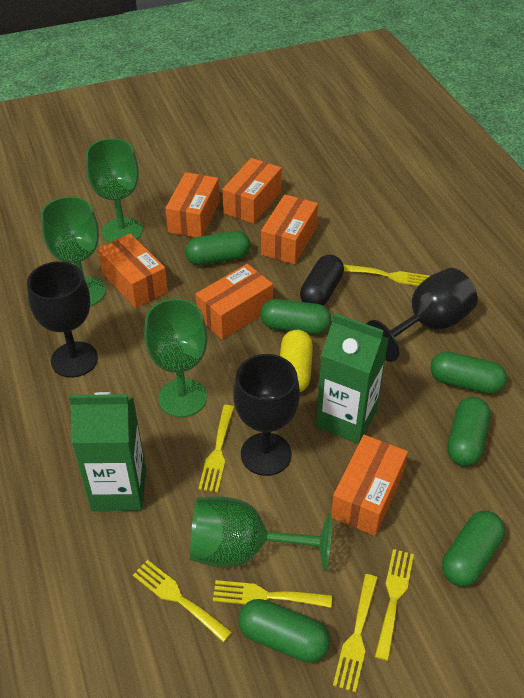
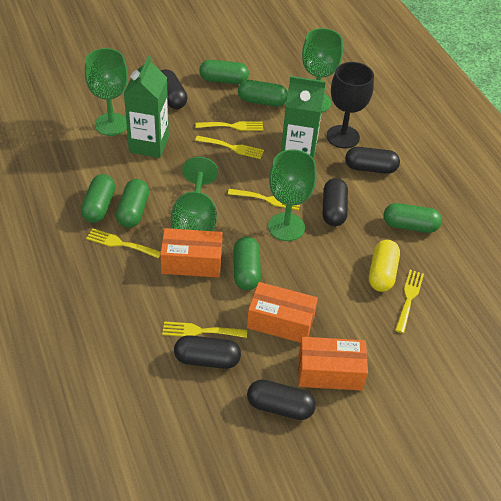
black capsule: [300,255,344,306] = 1 -> [161,69,188,109] [174,335,241,369] [247,380,316,420] [323,178,348,226] [345,147,400,174] = 5
black goblet: [27,261,98,378] [233,354,300,476] [367,268,478,362] = 3 -> [327,62,374,148] = 1
orange box: [98,233,168,308] [165,172,220,238] [196,264,273,340] [222,158,281,224] [261,194,318,264] [331,435,408,536] = 6 -> [160,228,223,278] [247,282,318,343] [298,337,368,391] = 3

